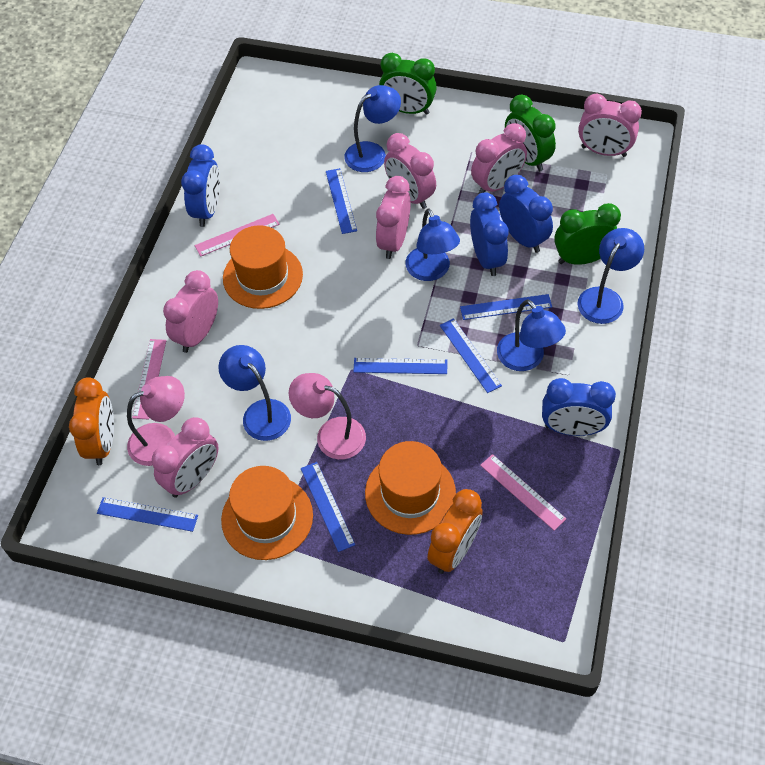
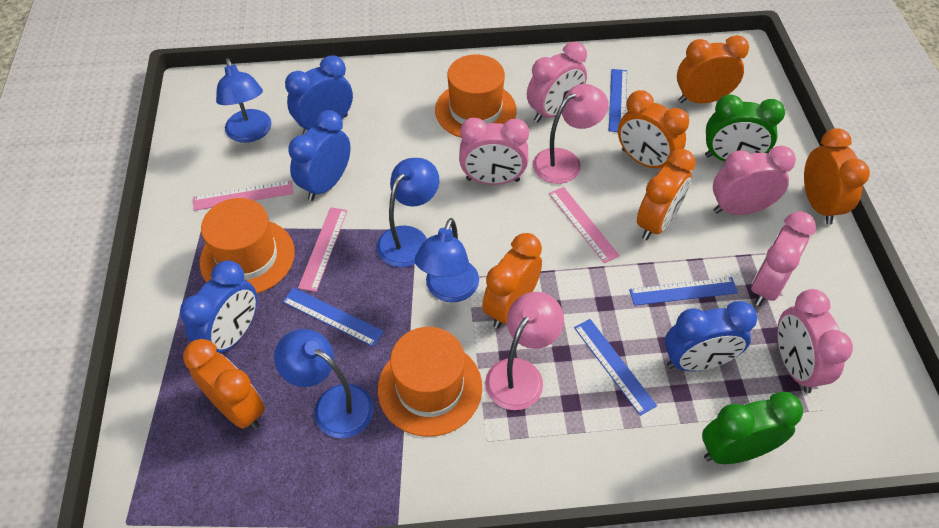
blue lamp: [218,345,291,441] [344,85,401,172] [406,208,460,281] [497,300,566,371] [577,228,644,324] = 5 -> [216,58,272,143] [274,329,374,438] [377,158,439,267] [415,218,479,303] = 4
blue ruler: [97,497,198,532] [301,462,355,552] [326,168,357,234] [353,358,447,374] [440,318,502,393] [460,294,552,320] = 6 -> [282,287,384,347] [574,319,657,416] [609,69,627,132] [629,277,738,306] = 4
green clock: [379,53,437,115] [505,95,556,172] [554,203,621,265] = 3 -> [702,392,803,464] [705,95,785,161] = 2
orange clock: [69,377,114,465] [427,489,483,574] = 2 -> [183,339,265,430] [482,233,542,329] [618,90,689,169] [637,149,696,240] [677,35,749,103] [804,128,870,225] = 6
pink clock: [152,417,219,498] [163,270,218,353] [376,176,411,259] [384,133,436,209] [471,123,527,194] [578,93,642,157] = 6 -> [459,118,529,185] [527,42,587,122] [713,146,796,215] [751,212,816,306] [777,289,853,393] = 5

